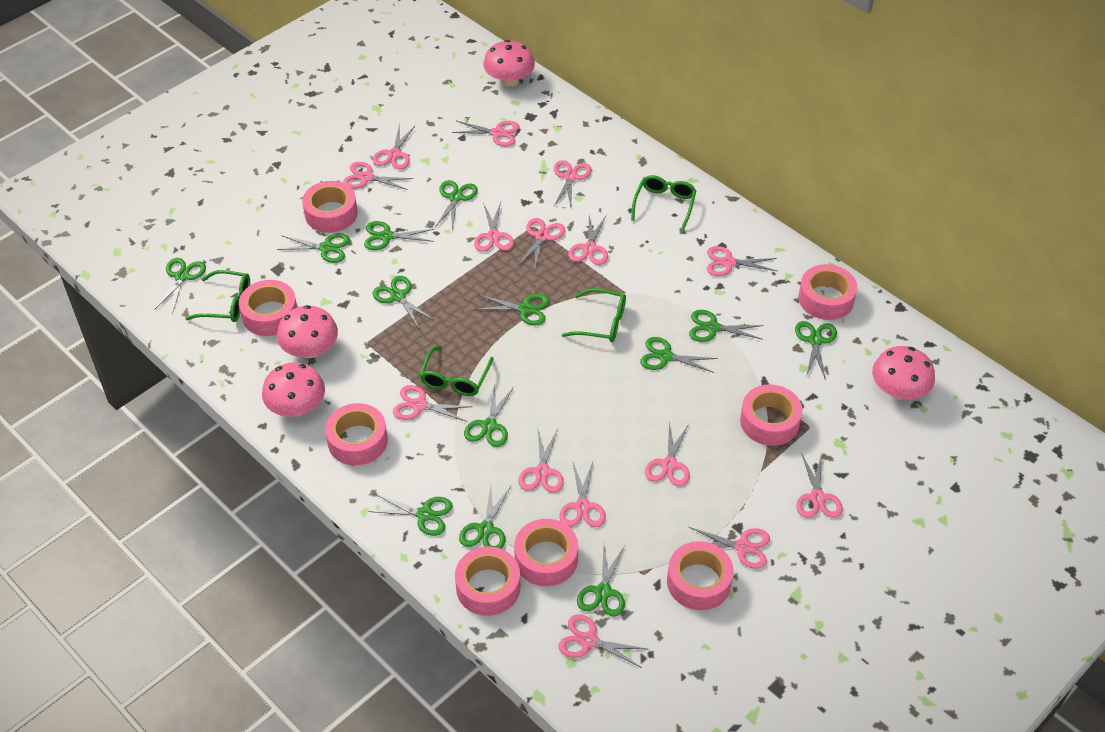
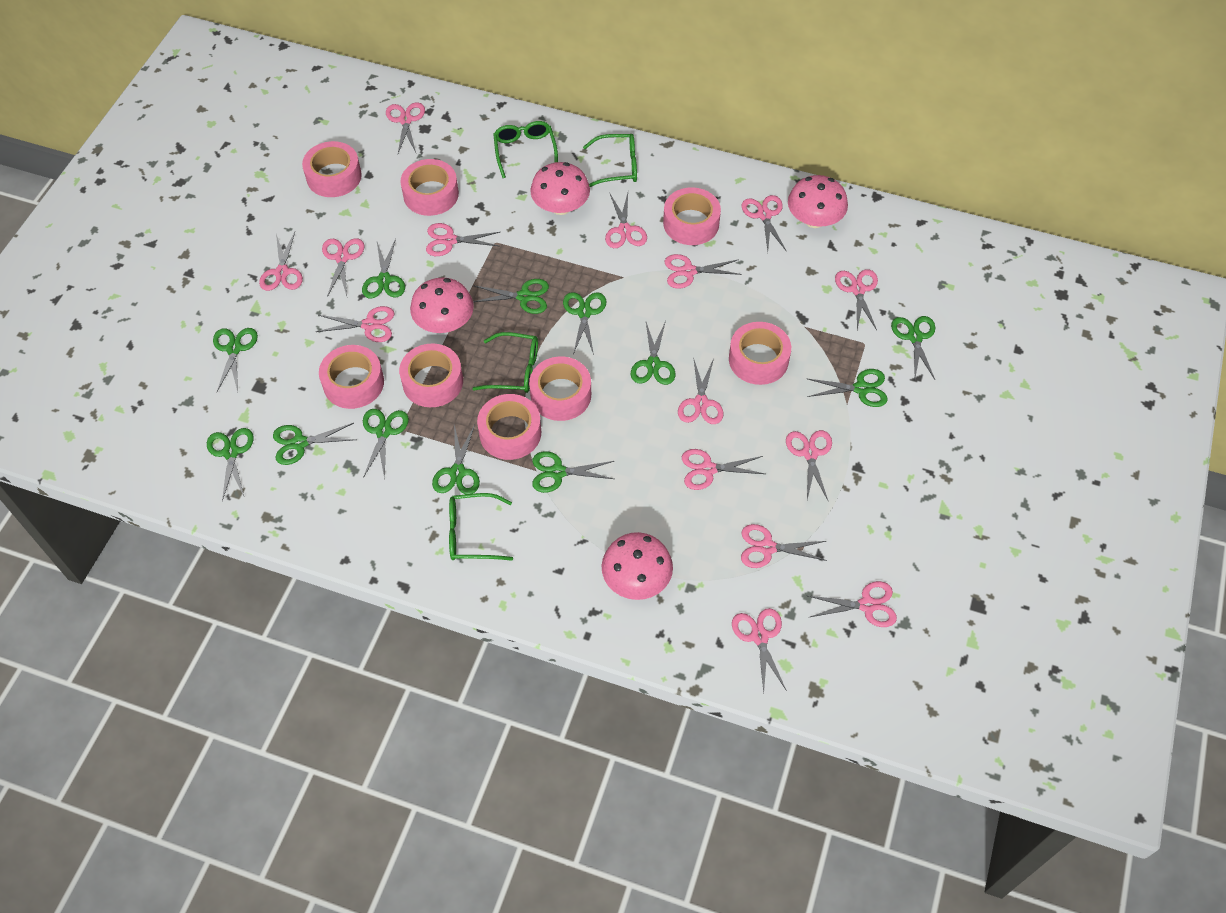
green scissors: [154,258,206,314] [277,233,350,263] [364,221,434,250] [368,494,453,536] [373,276,435,328] [435,180,478,231] [459,486,511,549] [464,385,514,447] [475,294,549,325] [577,545,625,617] [640,337,718,373] [689,310,764,342] [795,321,837,380] = 13 -> [207,428,254,501] [213,328,258,392] [273,423,356,465] [362,239,405,298] [363,409,409,479] [432,424,480,494] [473,279,549,314] [532,451,614,493] [563,292,606,355] [631,321,675,385] [806,369,888,407] [891,316,935,380] = 12

